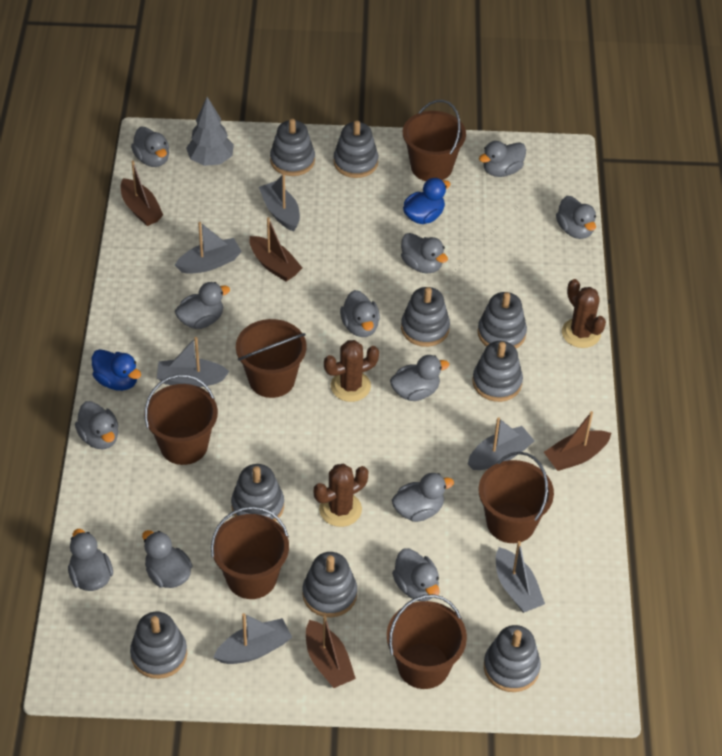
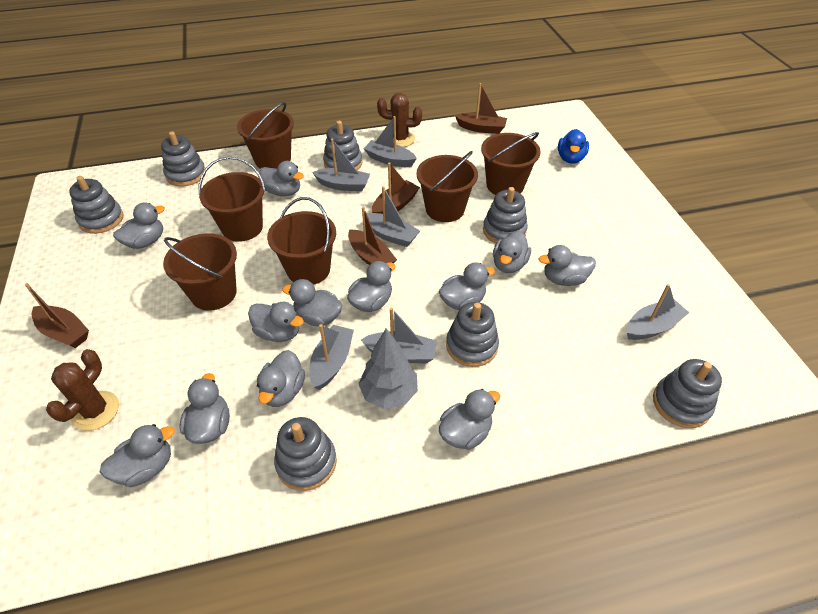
blue duck: [92,349,141,391] [403,178,450,224] = 2 -> [558,129,589,164] = 1
brown cactus: [314,464,368,527] [324,340,379,402] [562,279,606,348] = 3 -> [46,349,119,431] [377,93,422,147] = 2
grey stacking toy: [130,612,187,679] [231,464,284,521] [270,119,315,176] [302,552,357,617] [333,120,378,178] [401,287,450,347] [473,341,523,402] [478,292,527,349] [484,625,541,692] = 9 -> [69,176,124,234] [161,131,206,187] [274,417,337,491] [323,121,363,171] [446,302,499,367] [483,187,528,243] [653,359,722,428] = 7

